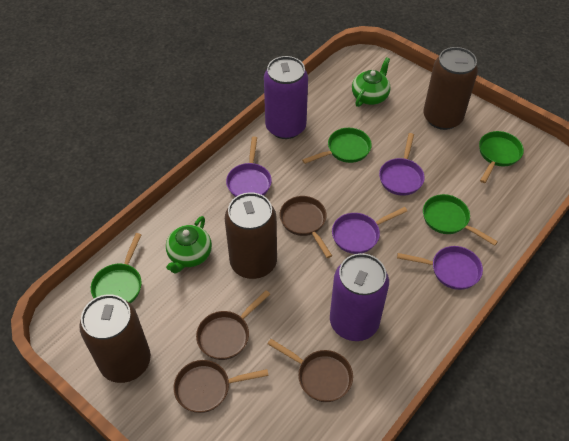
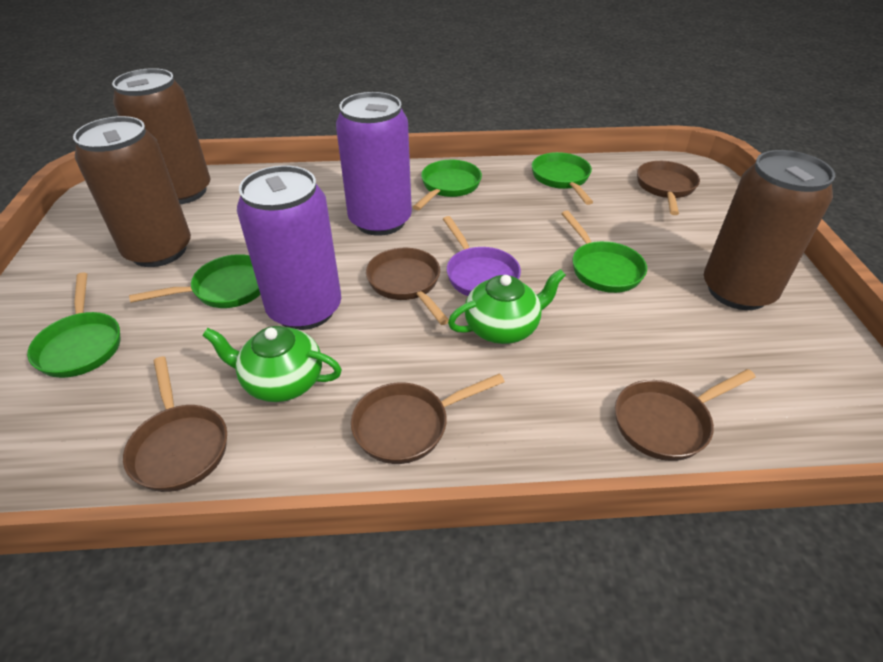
brown pan: [174,360,269,413] [196,290,270,360] [268,339,353,402] [280,196,332,258] = 4 -> [123,356,227,492] [351,373,505,464] [366,248,449,325] [615,369,756,461] [637,161,700,215] = 5
green pan: [91,233,142,304] [302,128,372,164] [423,194,498,246] [479,131,524,183] = 4 -> [27,273,121,378] [129,254,261,308] [413,160,482,210] [532,152,593,205] [561,211,647,293] = 5
purple pan: [226,136,272,197] [332,207,407,254] [379,133,425,196] [397,246,483,290] = 4 -> [443,216,521,296] = 1

